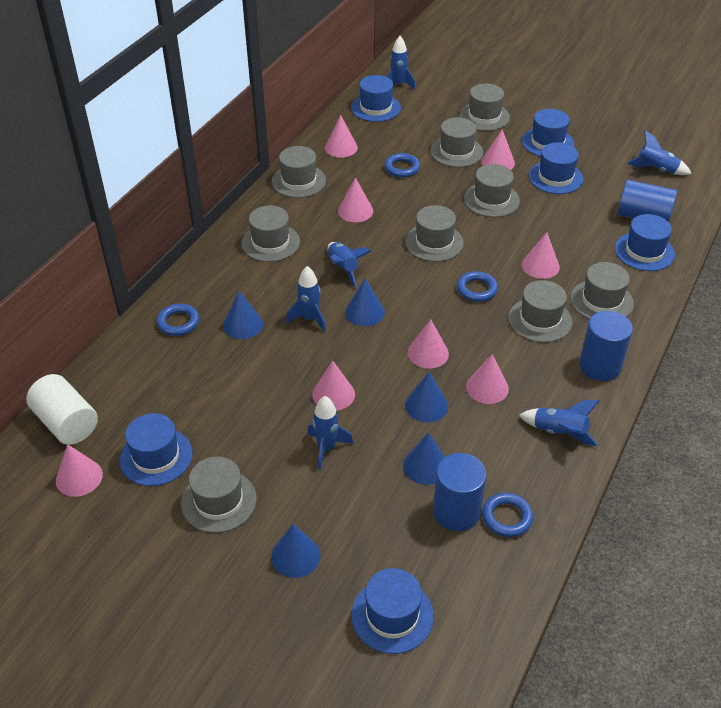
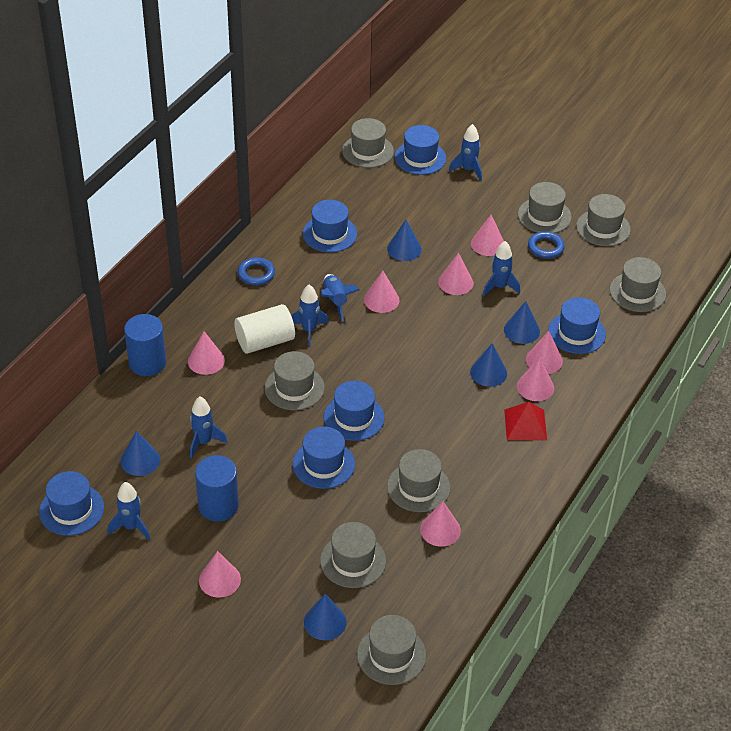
blue cylinder: [433,453,487,531] [579,311,633,381] [618,180,677,222] = 3 -> [124,314,166,376] [195,455,239,521] = 2
blue ring: [157,304,199,336] [384,153,420,177] [457,271,498,302] [482,493,533,537] = 4 -> [238,257,275,285] [528,231,565,259] = 2
grey hat: [181,457,257,533] [241,205,300,262] [272,146,326,198] [405,205,464,262] [430,117,483,167] [459,83,510,131] [464,164,520,217] [508,280,572,342] [571,262,634,319] = 9 -> [265,351,325,410] [320,522,386,588] [342,118,394,168] [357,615,426,685] [387,449,450,512] [518,182,572,233] [576,194,631,246] [610,257,666,312] = 8
red pyramid: none = 0 -> [504,402,547,441] = 1

